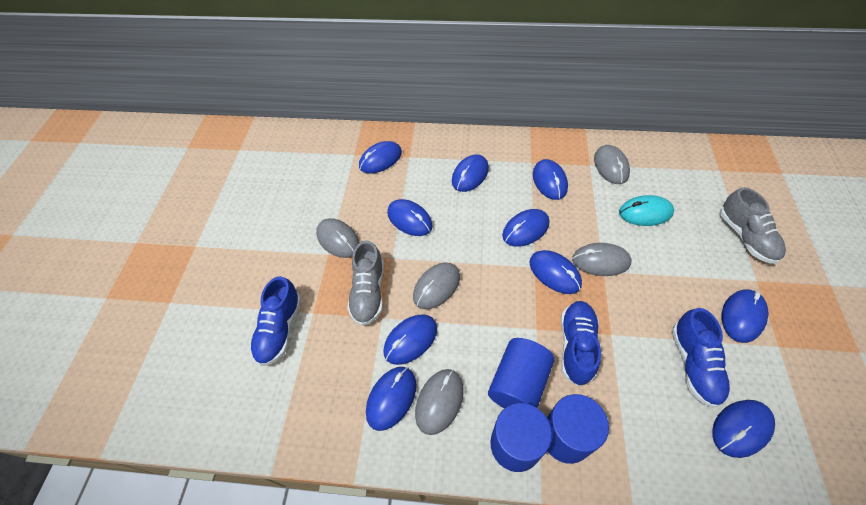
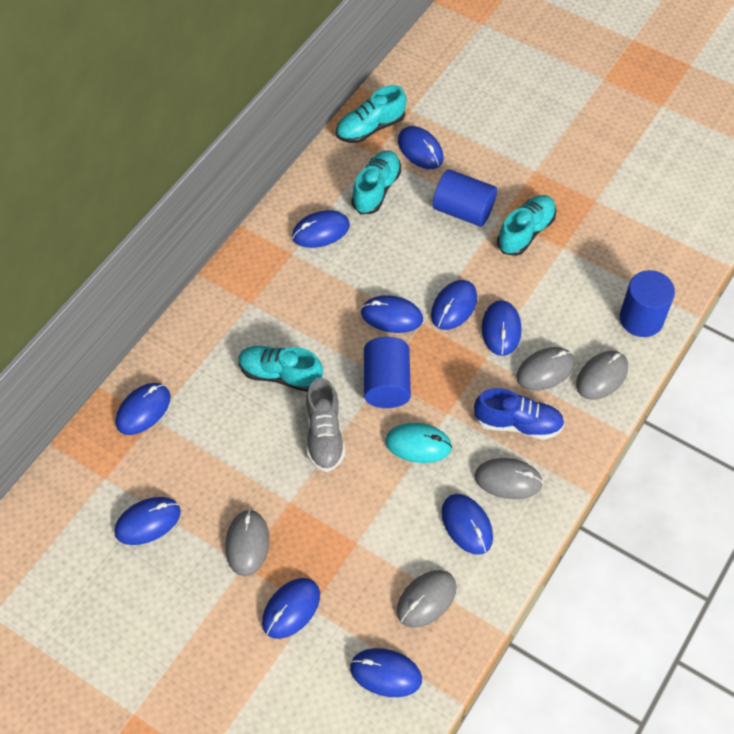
blue shoe: [250,276,302,366] [561,301,601,386] [672,308,731,408] = 3 -> [474,388,565,440] = 1
grey shoe: [347,240,384,326] [720,187,786,264] = 2 -> [306,378,345,472] = 1
turquoise shoe: none = 0 -> [238,346,323,392] [336,85,406,143] [351,150,401,214] [497,195,556,256] = 4

